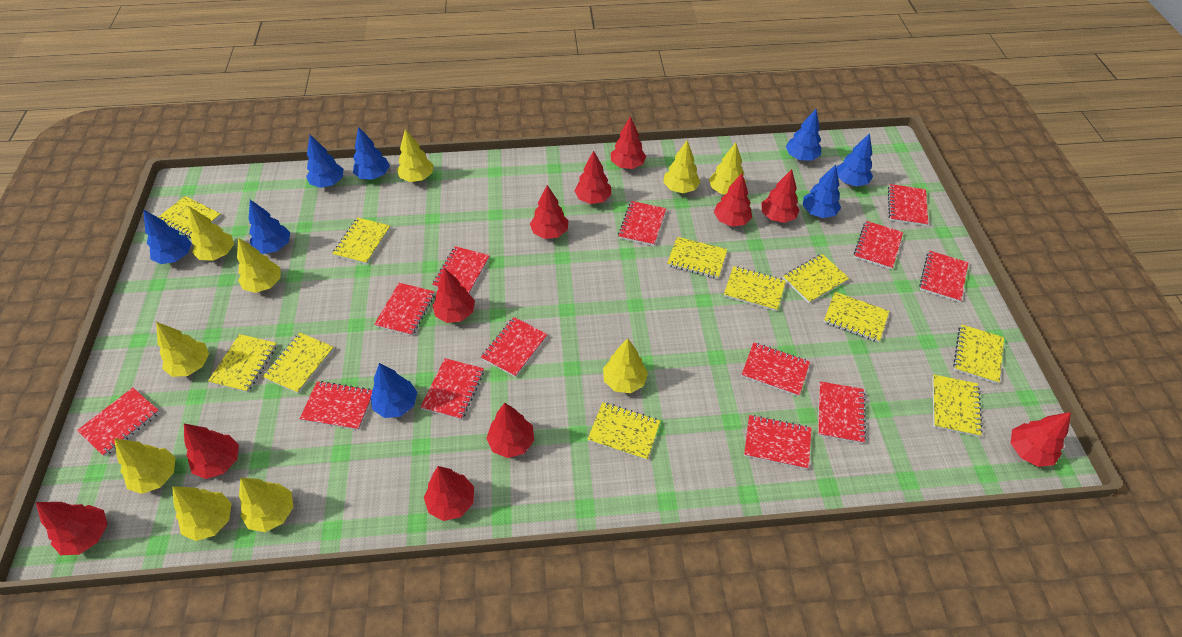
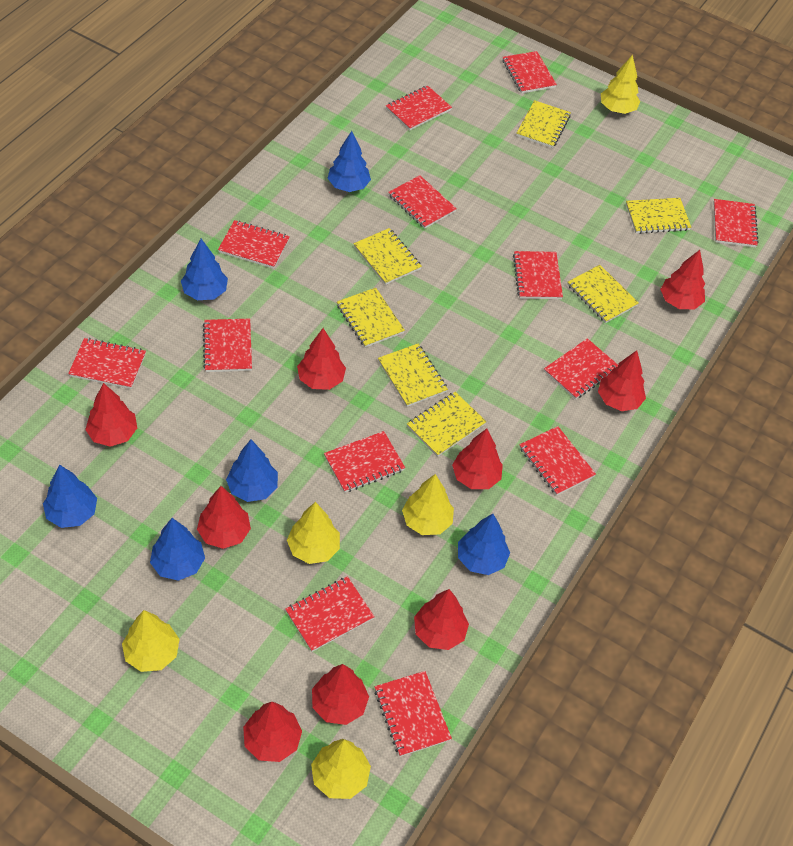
blue tree: [143,209,192,264] [249,200,290,254] [306,135,344,188] [353,127,390,180] [371,363,417,418] [786,109,821,160] [803,165,841,218] [836,133,873,186] = 8 -> [43,464,97,528] [150,518,205,581] [181,239,228,300] [226,440,278,502] [328,131,371,192] [458,514,510,575] = 6
red tree: [36,502,108,555] [184,424,239,479] [424,466,474,521] [433,268,475,323] [486,403,534,458] [530,185,569,239] [574,150,611,204] [611,116,646,169] [714,173,752,227] [761,169,799,223] [1011,412,1071,467] = 11 -> [85,383,137,447] [197,486,251,549] [243,702,302,762] [297,328,346,390] [312,664,369,725] [414,589,469,650] [452,429,503,489] [598,350,646,411] [660,250,705,309] = 9
yellow notebook: [158,196,221,238] [208,334,277,393] [262,333,334,394] [332,217,390,264] [587,402,661,461] [667,237,727,279] [724,266,786,312] [783,254,849,303] [824,292,889,342] [932,375,983,437] [953,324,1004,384] = 11 -> [337,287,405,348] [354,228,422,285] [378,344,448,407] [407,392,486,457] [516,100,571,148] [567,265,639,323] [626,198,691,234] = 7
yellow tree: [114,439,175,494] [156,322,209,377] [172,486,232,541] [189,206,234,261] [237,238,280,293] [239,478,293,532] [397,129,433,182] [603,338,648,393] [663,140,700,193] [709,142,746,195] = 10 -> [122,610,179,672] [287,502,340,564] [311,739,371,799] [402,474,454,535] [601,55,641,114] = 5

